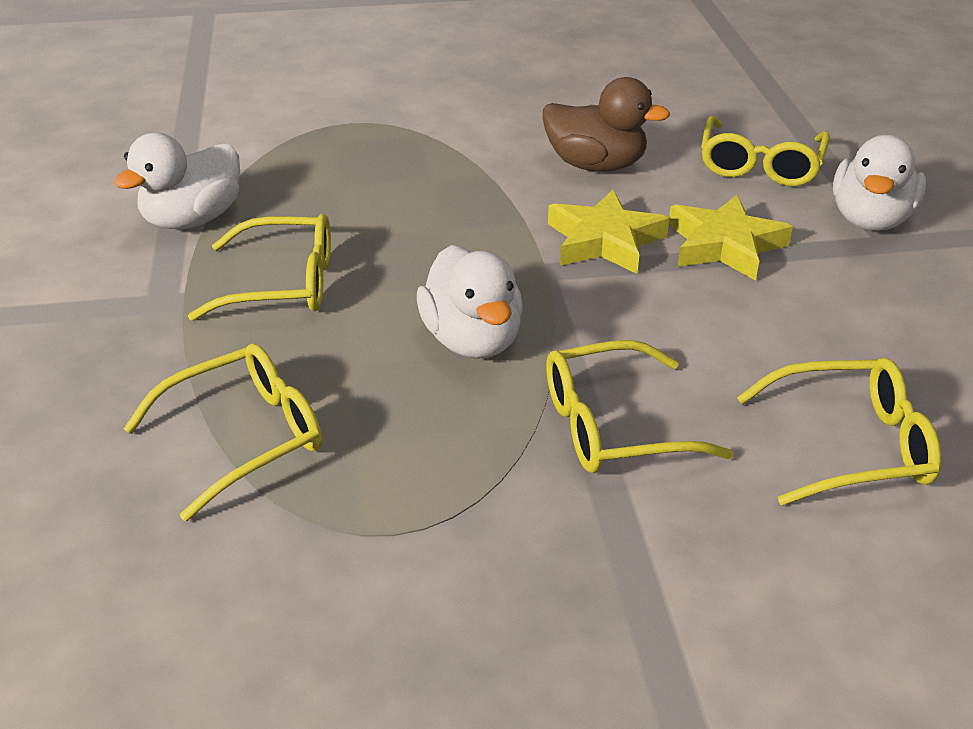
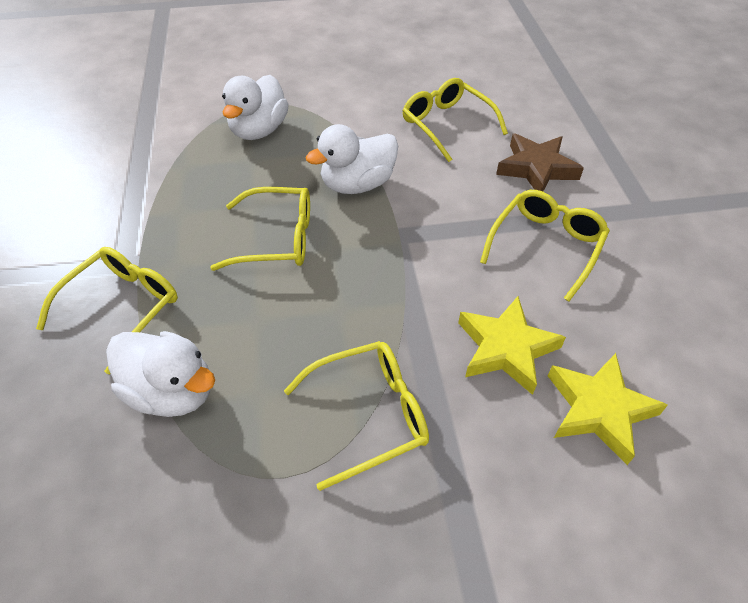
brown duck: [542,77,670,172] = 1 -> none = 0
brown star: none = 0 -> [496,134,584,191] = 1

